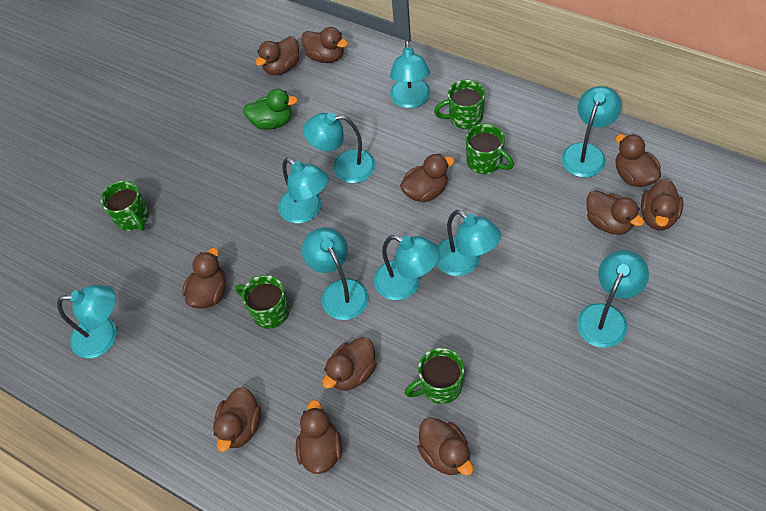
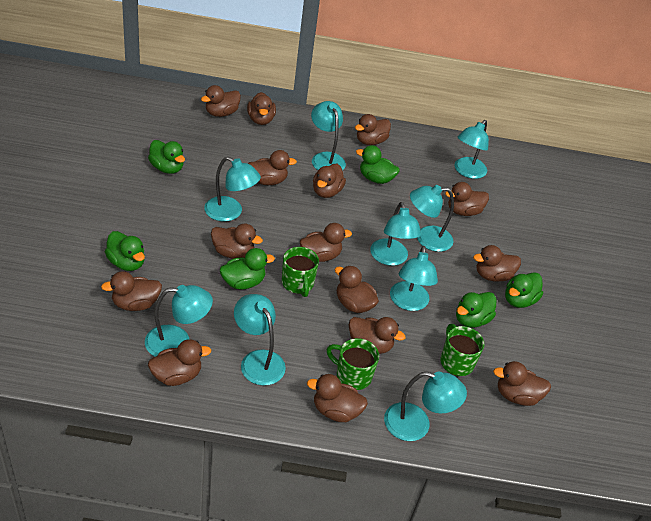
brown duck: [182,248,226,308] [213,387,261,452] [255,36,300,75] [296,400,342,474] [301,27,348,63] [322,337,377,390] [400,154,455,202] [417,417,473,476] [586,190,644,235] [615,134,661,187] [640,179,683,231] = 11 -> [101,271,162,311] [148,339,211,386] [201,85,241,117] [211,224,263,259] [247,92,276,125] [248,150,297,185] [300,223,352,262] [307,374,368,422] [313,164,346,198] [335,266,379,313] [349,317,405,354] [355,114,391,145] [445,182,489,216] [473,245,521,282] [493,361,551,406] = 15
green duck: [243,89,298,130] = 1 -> [105,231,145,271] [148,140,185,174] [220,248,275,290] [356,145,400,184] [456,292,496,328] [505,272,543,308] = 6
green mug: [100,181,149,231] [235,275,289,329] [405,348,464,404] [434,80,485,129] [466,124,514,174] = 5 -> [282,247,319,297] [326,338,379,390] [440,324,484,376] = 3

